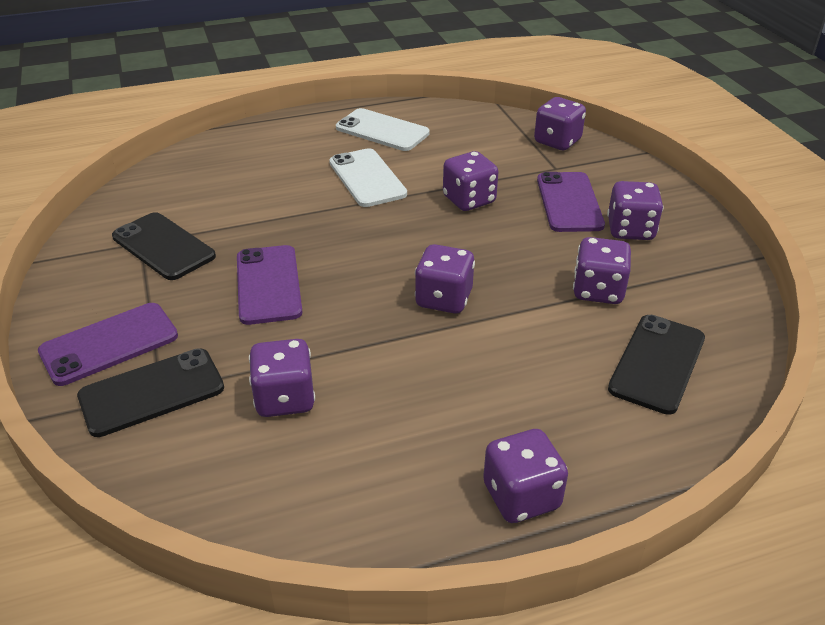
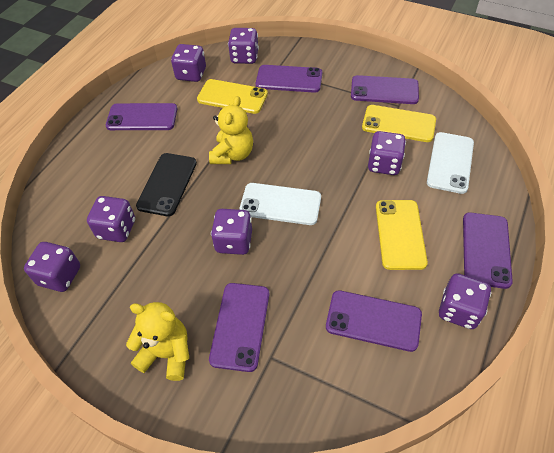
black phone: [77,348,224,437] [112,212,216,280] [608,315,705,415] = 3 -> [136,153,197,216] = 1
purple phone: [38,303,178,386] [237,245,302,325] [537,172,605,232] = 3 -> [106,103,177,130] [209,283,269,372] [256,65,322,93] [326,290,422,352] [351,75,419,104] [463,212,513,289] = 6
yellow phone: none = 0 -> [197,79,268,114] [362,105,436,142] [376,200,428,270] = 3
yellow teddy bear: none = 0 -> [126,302,189,381] [209,96,253,164] = 2

